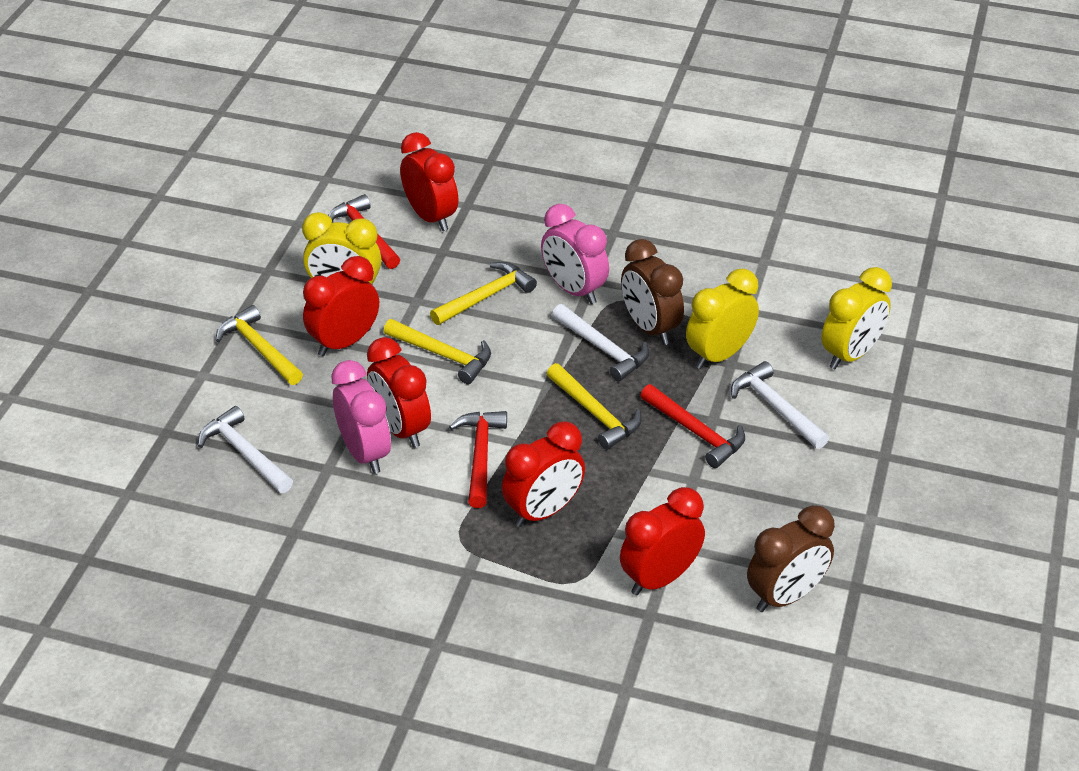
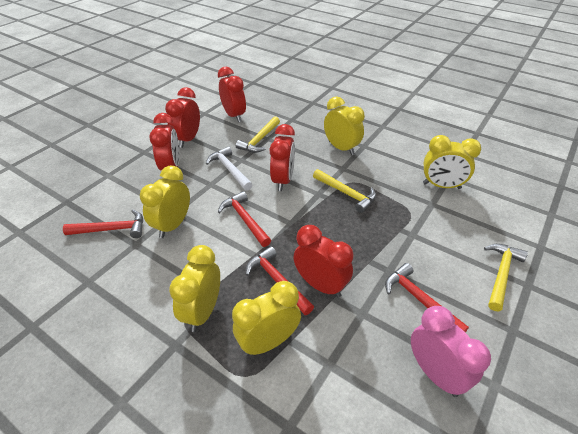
brown clock: [621,239,684,345] [747,505,835,612] = 2 -> none = 0
pink clock: [331,360,391,474] [541,204,609,304] = 2 -> [411,306,491,397] = 1
red hammer: [328,194,400,269] [449,411,507,508] [640,384,745,468] = 3 -> [63,210,143,238] [218,191,271,247] [246,246,314,315] [385,263,469,332] = 4
white hammer: [198,406,293,493] [552,304,649,382] [731,361,829,449] = 3 -> [206,146,253,191] = 1
yellow clock: [302,212,381,284] [686,268,759,369] [821,267,892,369] = 3 -> [140,166,190,238] [169,245,220,332] [232,281,301,356] [324,96,365,155] [423,135,481,189] = 5
yellow hammer: [216,305,303,385] [384,319,491,384] [430,262,537,325] [547,363,642,450] = 4 -> [236,117,280,153] [313,169,376,213] [484,244,528,311] = 3

